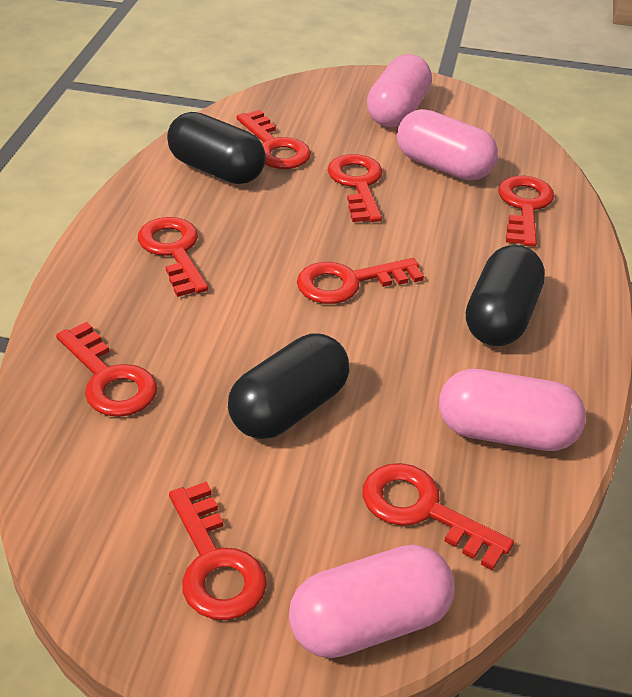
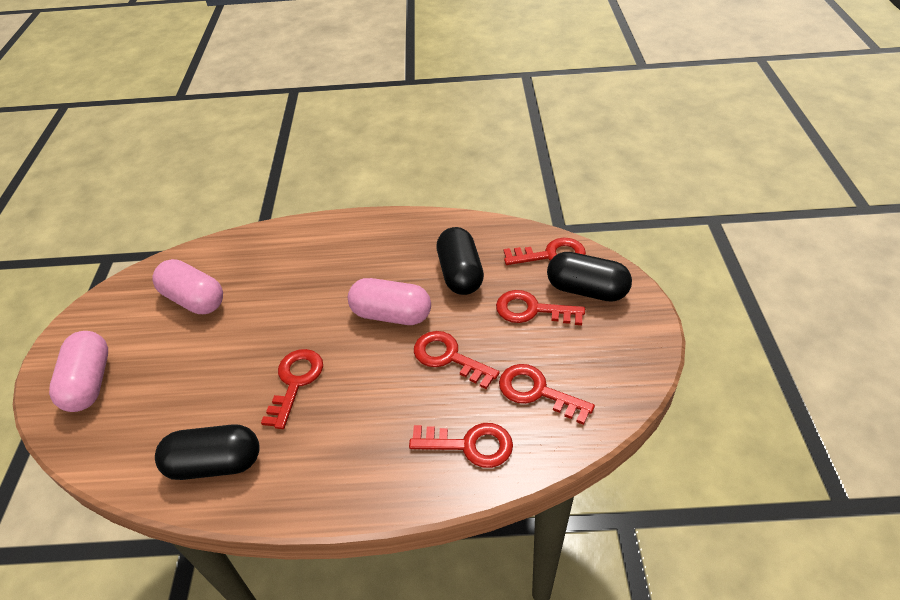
pink capsule: [289,545,455,658] [367,54,432,127] [397,109,498,180] [439,369,586,451] = 4 -> [49,331,108,412] [152,259,223,314] [348,278,431,325] = 3
red key: [56,322,157,417] [138,217,208,297] [169,481,267,620] [236,110,311,169] [297,258,424,304] [328,154,383,222] [363,463,514,570] [498,176,554,247] = 8 -> [261,349,323,429] [409,423,513,468] [414,331,500,389] [496,290,585,325] [499,364,595,425] [504,238,586,265] = 6

